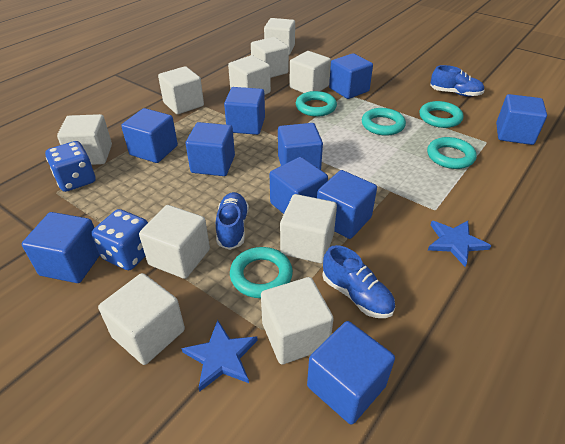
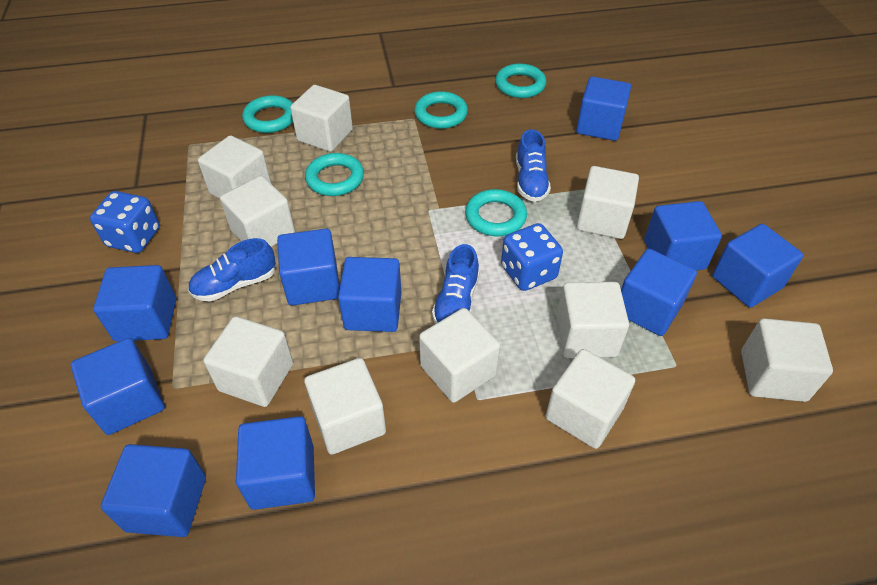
blue star: [181,320,258,392] [428,221,491,267] = 2 -> none = 0

